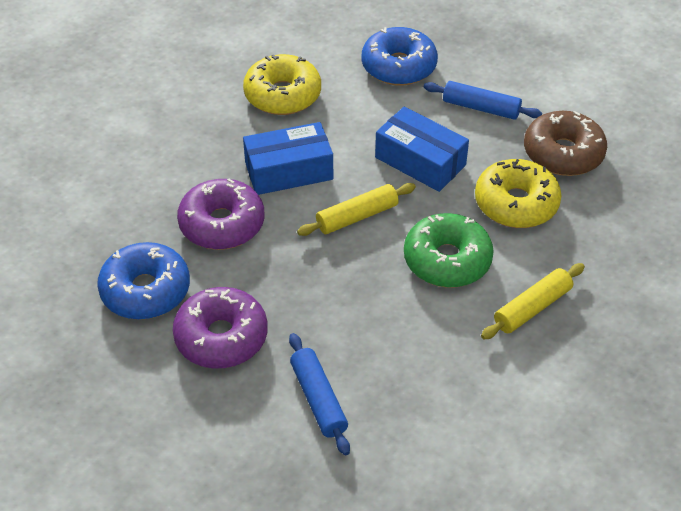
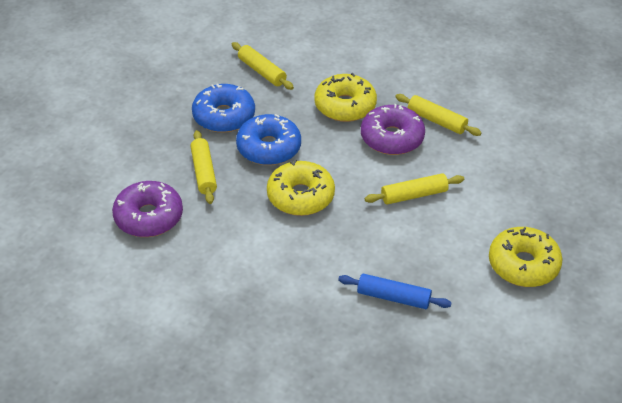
blue box: [243,122,333,195] [375,107,469,192] = 2 -> none = 0
blue rolling pin: [289,333,350,455] [424,81,542,120] = 2 -> [338,274,451,309] = 1
brown donut: [524,111,607,176] = 1 -> none = 0
green donut: [404,213,494,288] = 1 -> none = 0
yellow donut: [243,54,321,115] [475,159,562,228] = 2 -> [267,160,335,216] [314,73,377,122] [489,227,563,287] = 3
yellow rolling pin: [297,183,416,236] [481,263,585,340] = 2 -> [190,130,217,204] [232,42,294,90] [365,173,464,205] [395,94,482,136] = 4

